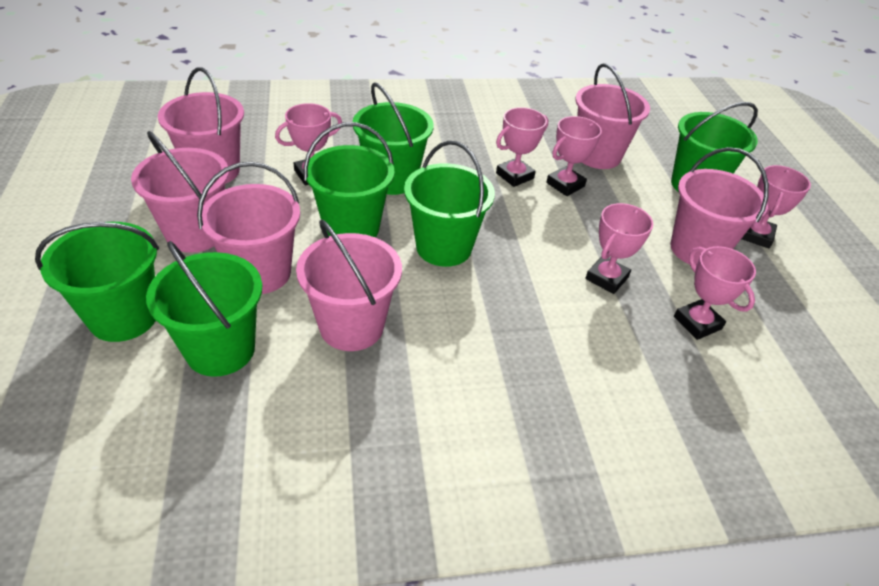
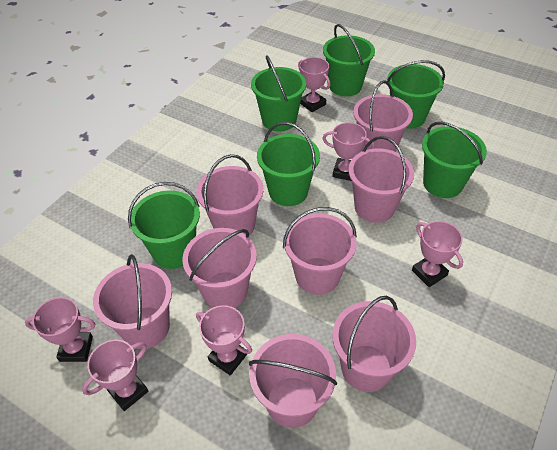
pink bucket: [131,131,229,253] [158,67,244,184] [197,162,300,294] [296,220,402,351] [575,63,650,169] [670,147,769,265] = 6 -> [93,254,172,349] [182,228,257,308] [197,154,263,236] [249,334,337,428] [283,207,357,295] [332,296,416,392] [348,136,414,223] [353,80,413,152] = 8

